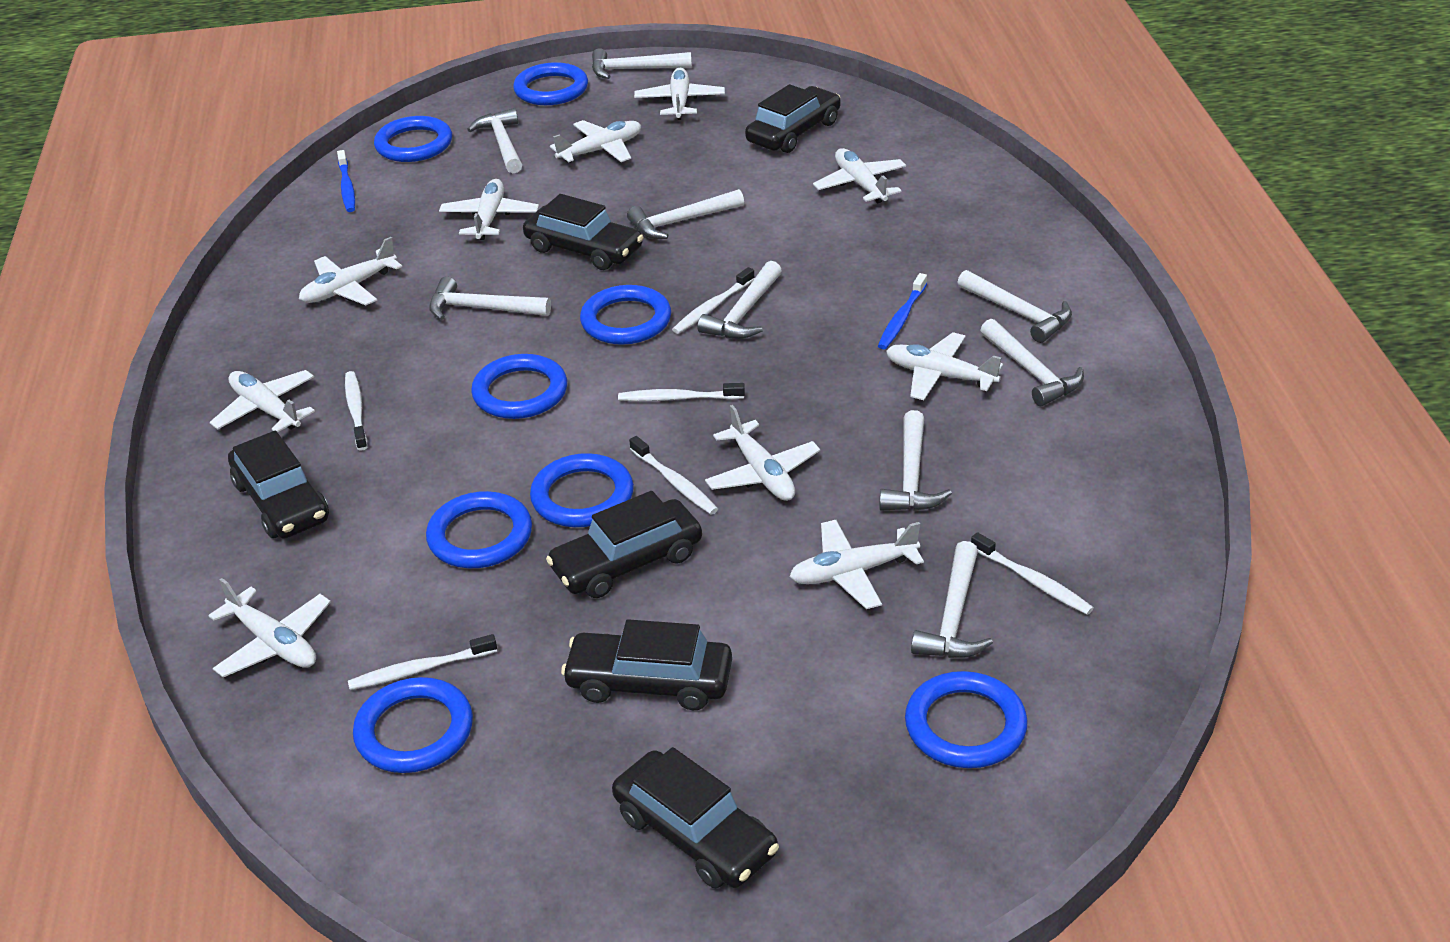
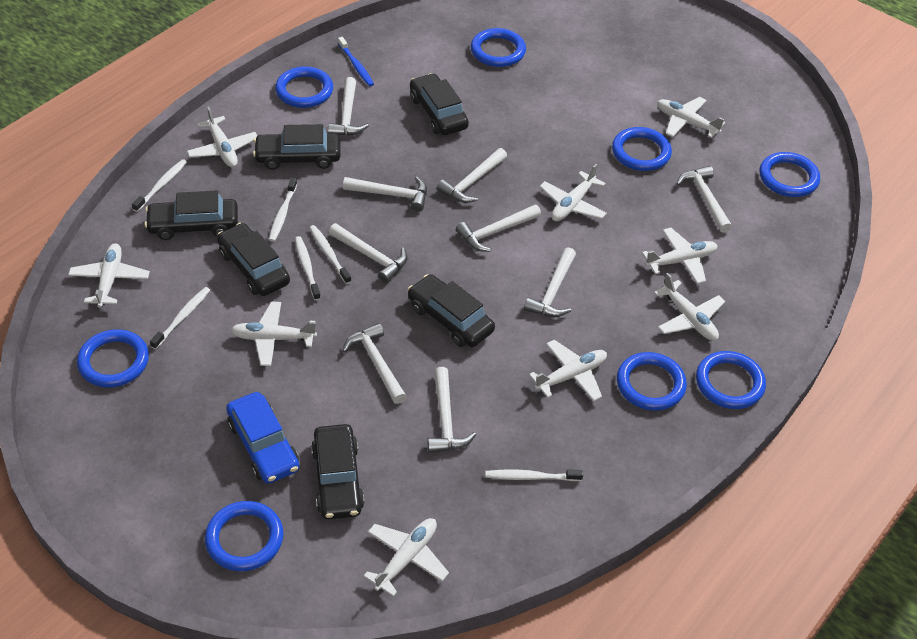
blue car: none = 0 -> [226,392,299,484] = 1
blue toothbrush: [337,150,355,212] [878,273,927,350] = 2 -> [338,37,374,86] = 1
white plane: [208,578,331,677] [210,370,315,432] [299,237,402,305] [439,179,539,240] [550,120,641,163] [634,68,725,120] [705,405,820,501] [789,520,924,609] [813,148,906,203] [886,332,1003,400] = 10 -> [68,243,150,308] [187,106,257,167] [231,301,317,366] [364,518,449,597] [529,340,607,401] [539,164,607,221] [642,228,718,284] [654,273,725,341] [657,97,725,138] = 9

